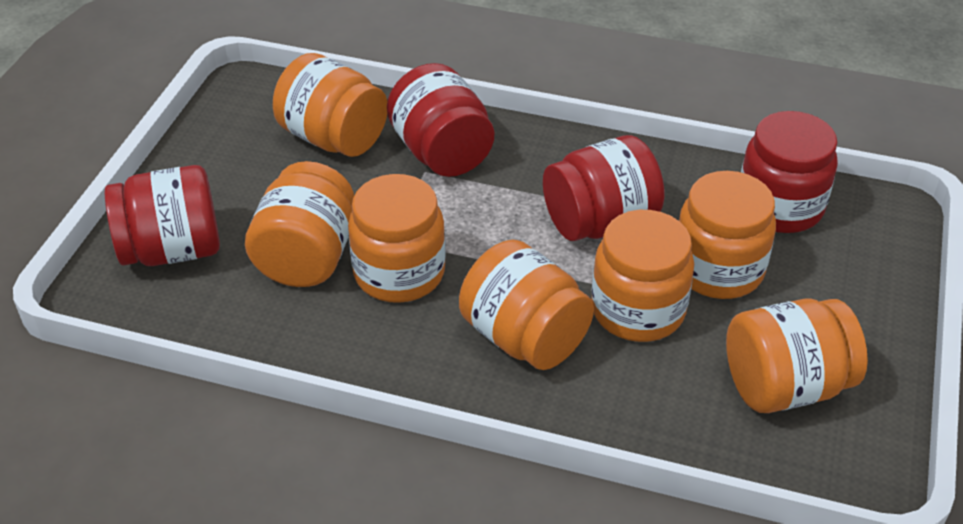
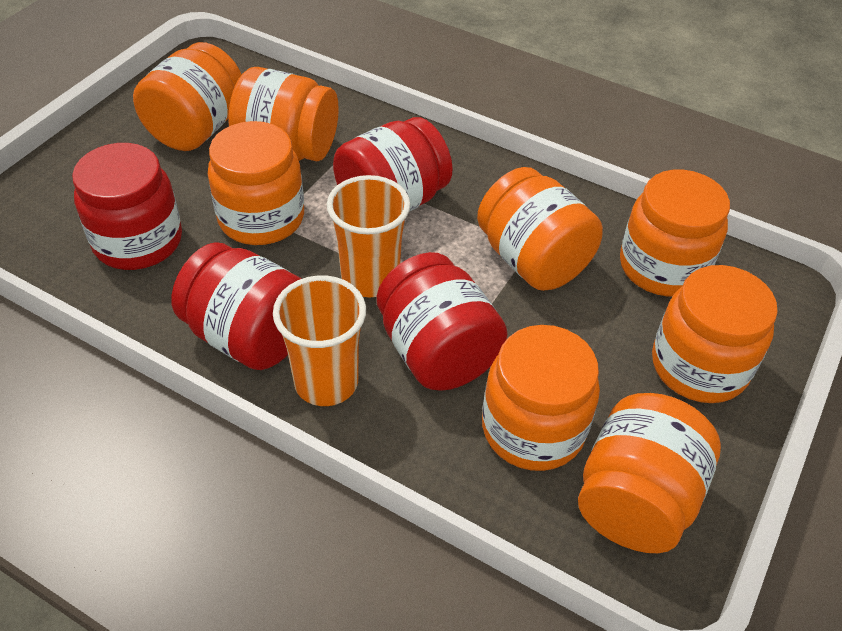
orange cup: none = 0 -> [273,275,366,406] [327,175,410,297] = 2
orange jar: [245,161,354,287] [273,53,388,157] [348,174,446,303] [459,239,594,370] [591,210,694,342] [679,171,776,299] [726,298,868,413] = 7 -> [133,42,242,151] [208,121,304,245] [228,67,339,161] [477,167,603,291] [482,325,600,471] [578,393,721,553] [620,170,730,297] [652,265,778,403] = 8

